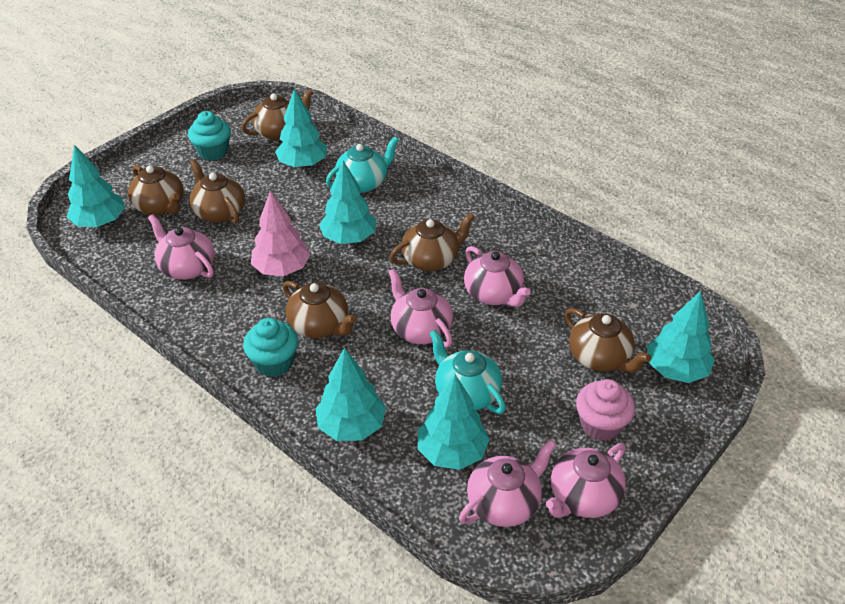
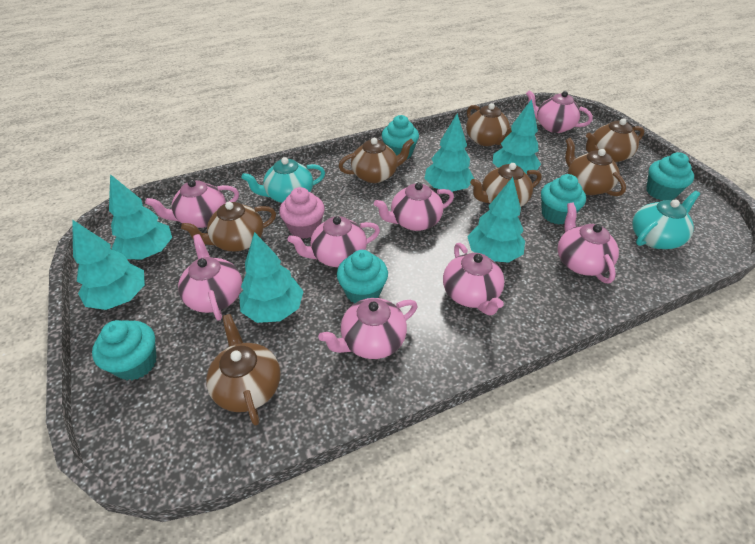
brown teapot: [128,165,184,215] [190,159,245,223] [241,89,314,140] [283,281,357,338] [390,213,475,271] [565,308,651,373] = 6 -> [181,202,276,252] [206,314,281,426] [339,138,414,183] [466,103,512,146] [470,163,541,207] [565,138,626,196] [586,119,644,163] = 7
pink teapot: [148,214,214,279] [388,269,453,347] [459,440,556,527] [464,246,531,307] [546,443,626,518] = 5 -> [145,179,239,228] [178,234,242,321] [287,216,380,267] [318,298,417,359] [374,182,454,231] [443,243,505,315] [526,90,593,133] [558,202,619,283] = 8
pink tree: [251,191,311,276] = 1 -> none = 0
turquoise cupcake: [188,111,231,161] [243,318,298,377] = 2 -> [92,320,157,380] [337,250,388,304] [382,115,419,159] [541,174,586,224] [646,152,694,200] = 5

